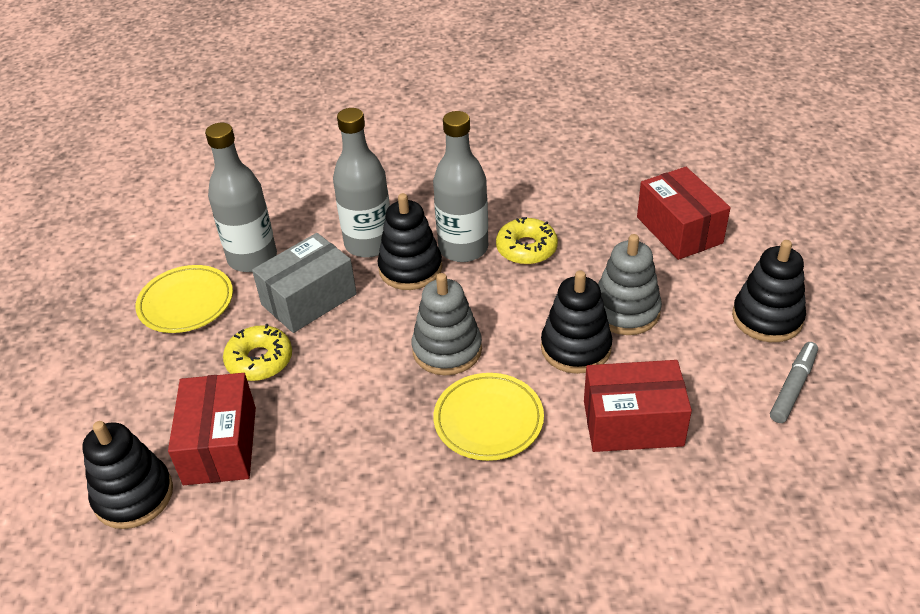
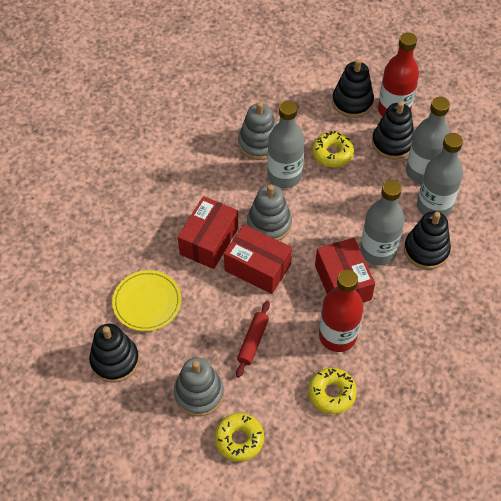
grey bottle: [205,123,277,272] [333,108,390,258] [433,111,488,262] = 3 -> [267,101,305,188] [360,180,405,266] [406,97,450,184] [417,133,463,217] = 4
grey box: [252,233,357,333] = 1 -> none = 0
grey marker: [770,342,818,423] = 1 -> none = 0
grey stacking toy: [412,273,482,375] [598,234,662,335] = 2 -> [174,357,224,416] [238,102,276,160] [247,185,292,241] = 3
red bottle: none = 0 -> [319,270,363,352] [378,32,419,117] = 2
red rolling pin: none = 0 -> [236,301,270,378] = 1
yellow donut: [223,324,292,381] [496,217,558,265] = 2 -> [214,413,264,462] [308,368,357,414] [312,131,354,167] = 3
yellow plate: [135,265,233,333] [433,373,544,461] = 2 -> [112,270,181,331] = 1

